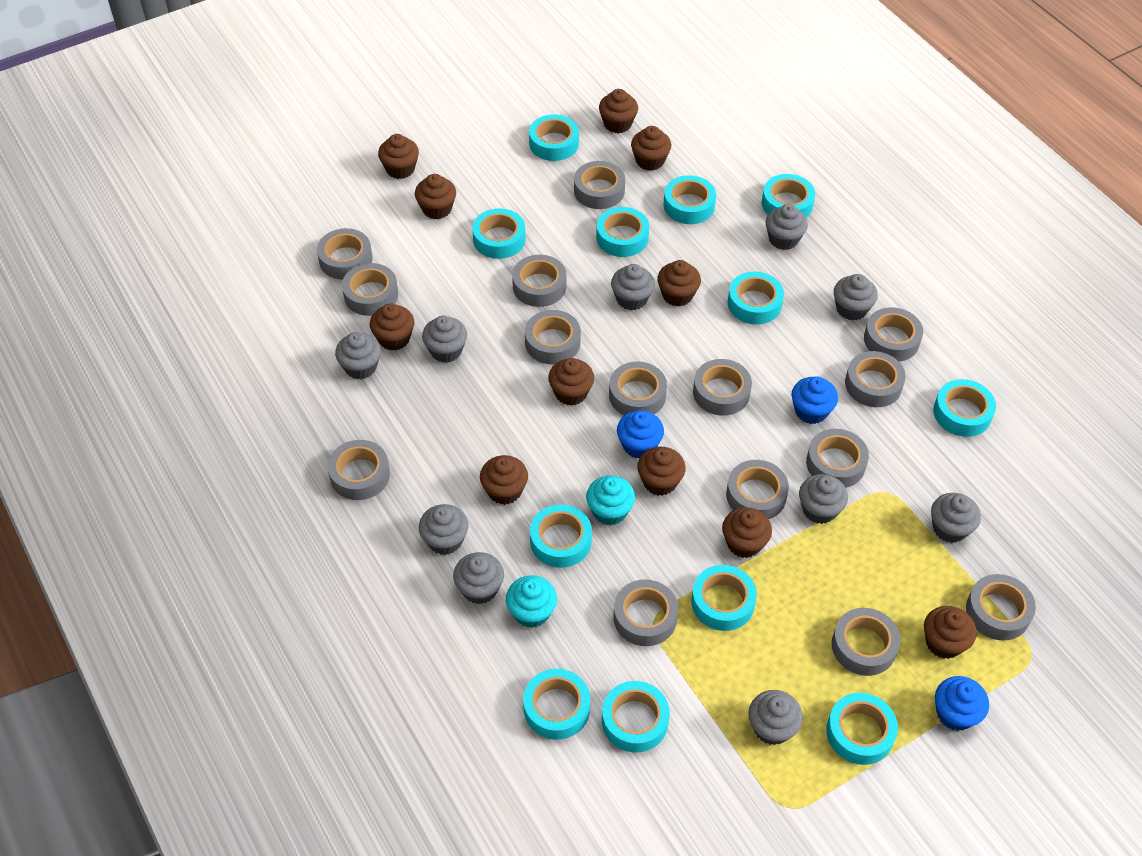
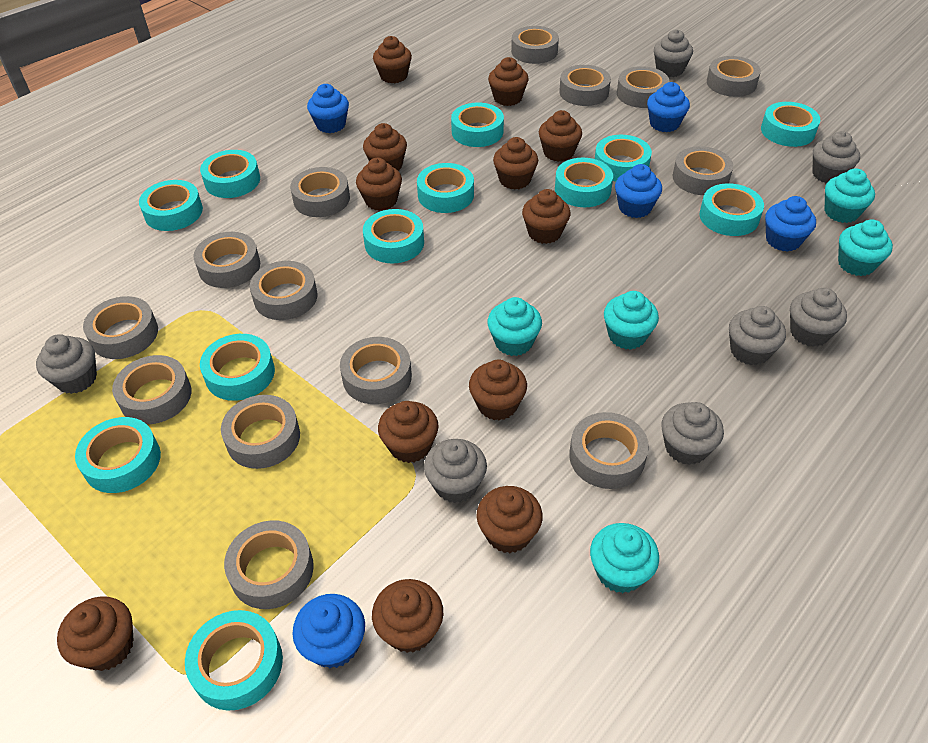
blue cupcake: [617,410,664,458] [792,376,838,424] [935,676,989,731] = 3 -> [293,594,365,668] [307,84,349,133] [615,164,662,218] [647,82,690,132] [765,196,816,252] = 5
brown cupcake: [370,304,414,351] [378,134,419,179] [415,174,456,219] [480,455,528,505] [548,358,594,406] [599,89,638,133] [631,126,671,171] [637,447,686,496] [657,260,701,307] [722,507,772,558] [924,606,976,659] = 11 -> [57,596,134,671] [356,158,402,211] [363,123,407,171] [372,579,443,653] [373,36,412,83] [378,401,439,463] [469,359,527,421] [477,486,543,553] [488,57,529,106] [493,137,538,190] [522,189,571,244] [539,110,582,162] = 12
grey cupcake: [335,332,381,379] [419,504,468,555] [422,316,467,363] [453,552,504,604] [611,264,655,310] [748,690,803,745] [765,204,808,250] [799,474,848,524] [834,274,878,321] [931,493,981,543] = 10 -> [36,334,97,394] [424,439,487,503] [654,29,693,77] [661,402,724,465] [729,306,786,365] [790,288,847,347] [813,131,860,183] = 7
grey tape: [317,228,373,280] [328,440,390,500] [342,263,398,316] [512,255,566,307] [525,310,581,364] [574,161,625,209] [609,362,667,415] [613,579,678,646] [693,359,752,416] [726,460,789,519] [806,429,869,488] [832,608,901,676] [845,351,906,407] [864,307,923,362] [966,574,1036,641] = 15 -> [83,296,158,359] [112,355,191,424] [193,232,260,288] [221,395,300,469] [224,520,314,609] [250,261,318,320] [290,167,350,217] [340,337,412,404] [511,26,559,64] [559,65,611,106] [569,412,649,489] [617,66,669,108] [672,146,733,195] [707,56,761,97] = 14
turquoise cupcake: [506,575,557,628] [586,476,635,525] = 2 -> [487,297,542,356] [590,523,659,593] [604,291,659,350] [824,168,875,223] [838,219,893,276] = 5

